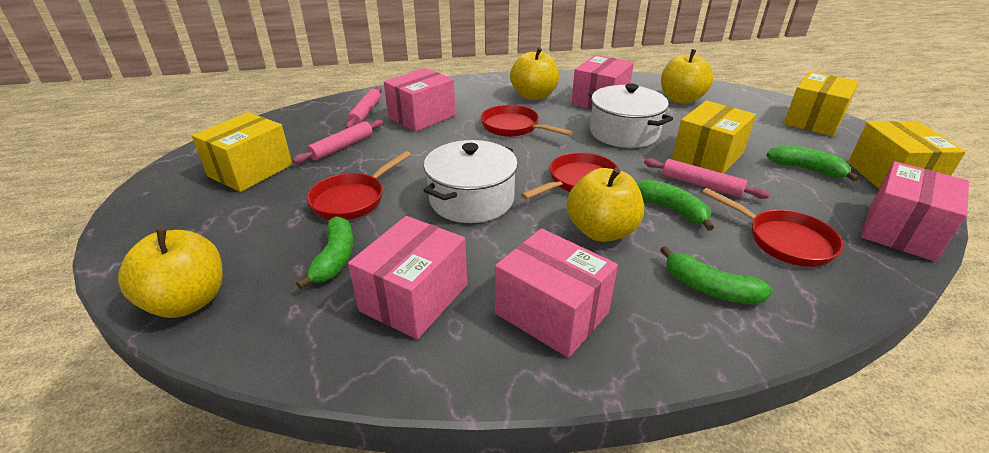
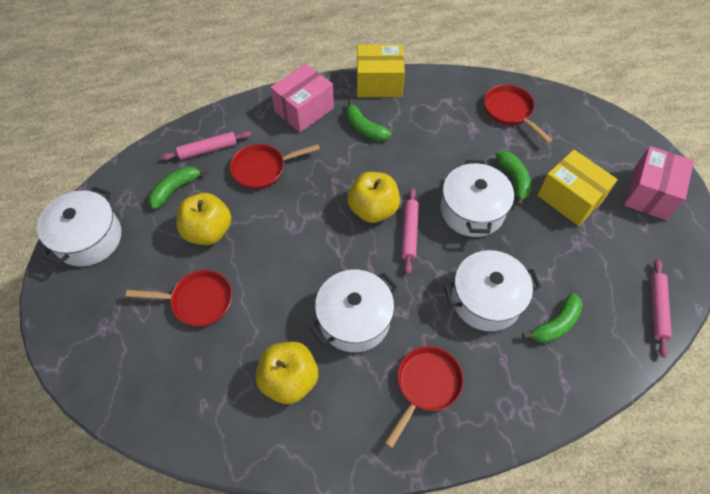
pink box: [348,216,467,339] [384,68,455,132] [495,228,618,358] [571,55,634,109] [861,161,969,262] = 5 -> [270,63,334,132] [624,146,694,220] = 2
white pot: [423,140,518,223] [588,83,673,148] = 2 -> [37,187,122,266] [310,270,398,352] [441,160,514,237] [444,250,541,331] = 4
yellow apple: [118,228,223,318] [510,47,559,100] [567,168,644,242] [661,49,714,104] = 4 -> [176,193,231,245] [256,342,318,404] [347,172,400,223] = 3
yellow box: [192,112,292,192] [672,101,756,174] [784,72,859,136] [848,121,966,189] = 4 -> [357,44,405,97] [537,150,618,226] = 2

